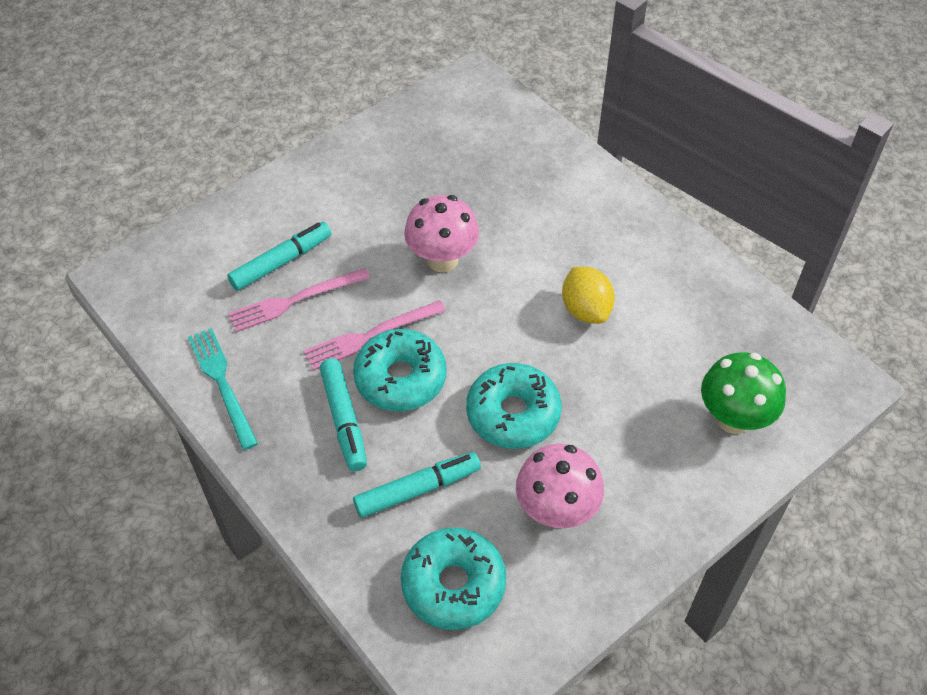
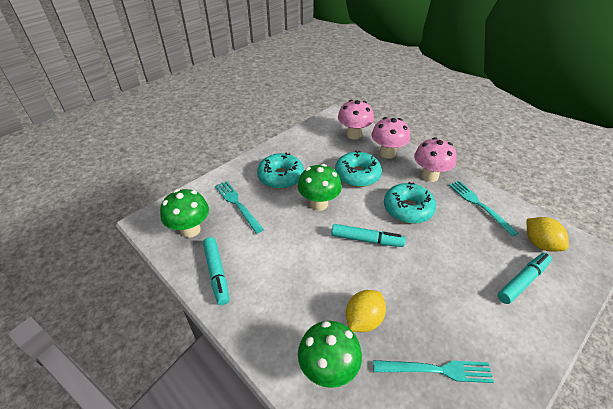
green mushroom: [701,353,786,434] = 1 -> [160,189,209,238] [298,164,342,211] [298,321,362,388] = 3
pink fork: [228,268,370,332] [304,300,446,371] = 2 -> none = 0
pink mushroom: [404,195,479,272] [516,444,604,528] = 2 -> [338,100,374,139] [372,117,410,159] [414,137,457,182] = 3
turquoise fork: [188,328,258,450] = 1 -> [215,181,264,234] [373,360,494,383] [449,181,519,237] = 3
yellow lemon: [562,267,615,324] = 1 -> [346,290,386,332] [527,217,569,252] = 2

